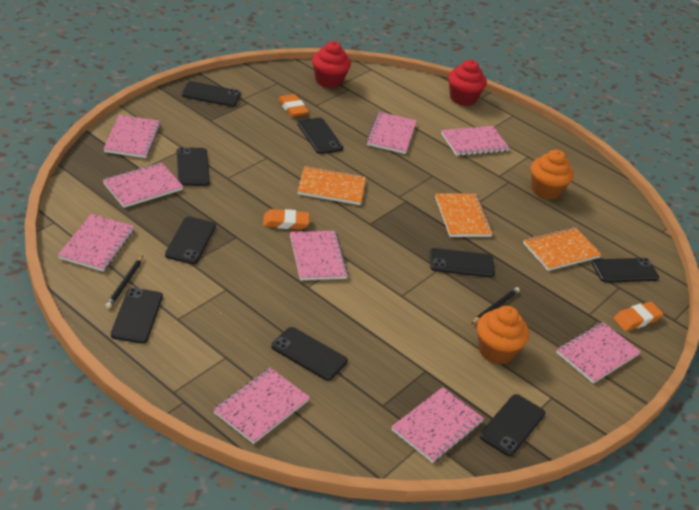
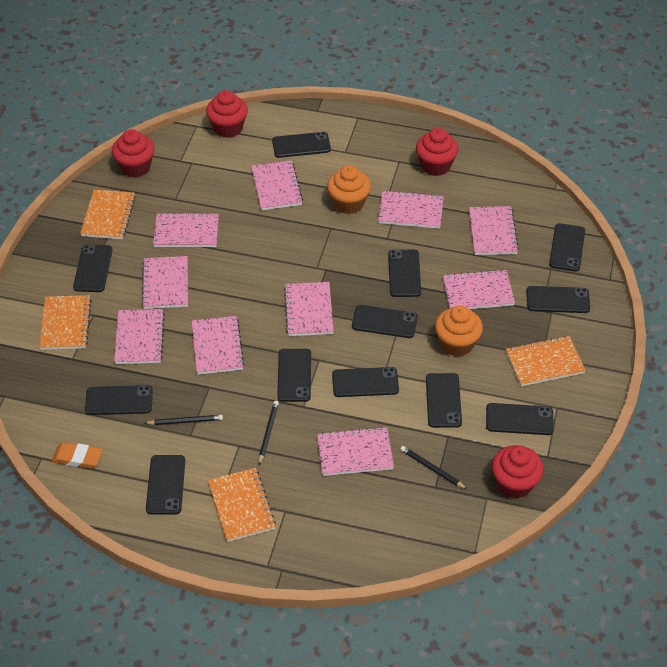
black pencil: [105,256,143,309] [471,287,520,324] = 2 -> [145,415,223,425] [259,401,279,465] [400,446,467,489] = 3
black phone: [111,288,163,343] [165,216,216,264] [177,147,210,186] [182,81,241,107] [271,327,348,381] [297,118,343,154] [430,248,495,277] [480,394,546,456] [592,258,659,283] = 9 -> [73,245,113,292] [85,385,153,415] [146,455,185,514] [272,132,331,158] [277,349,311,402] [332,367,399,397] [352,305,418,338] [388,250,421,297] [426,373,462,428] [486,403,554,435] [526,286,590,313] [549,223,585,272] = 12
orange eraser: [263,209,310,230] [278,94,309,117] [614,302,663,331] = 3 -> [52,442,103,469] = 1
orange notebook: [298,166,366,205] [435,194,493,237] [523,227,602,271] = 3 -> [39,295,92,350] [80,189,136,239] [208,468,276,542] [506,336,586,386] = 4
pink notebook: [58,214,135,272] [103,115,161,158] [103,163,184,208] [213,368,310,444] [290,231,348,280] [366,112,417,154] [392,387,484,463] [441,126,509,156] [556,322,641,383] = 9 -> [114,309,165,364] [142,256,188,309] [153,212,219,247] [192,316,244,375] [251,160,303,210] [284,282,334,336] [317,427,394,476] [378,190,444,229] [443,269,515,309] [469,206,519,255] = 10
red cupcake: [312,41,351,88] [448,60,487,106] = 2 -> [112,129,155,178] [206,90,248,138] [416,128,459,176] [492,445,544,499] = 4

